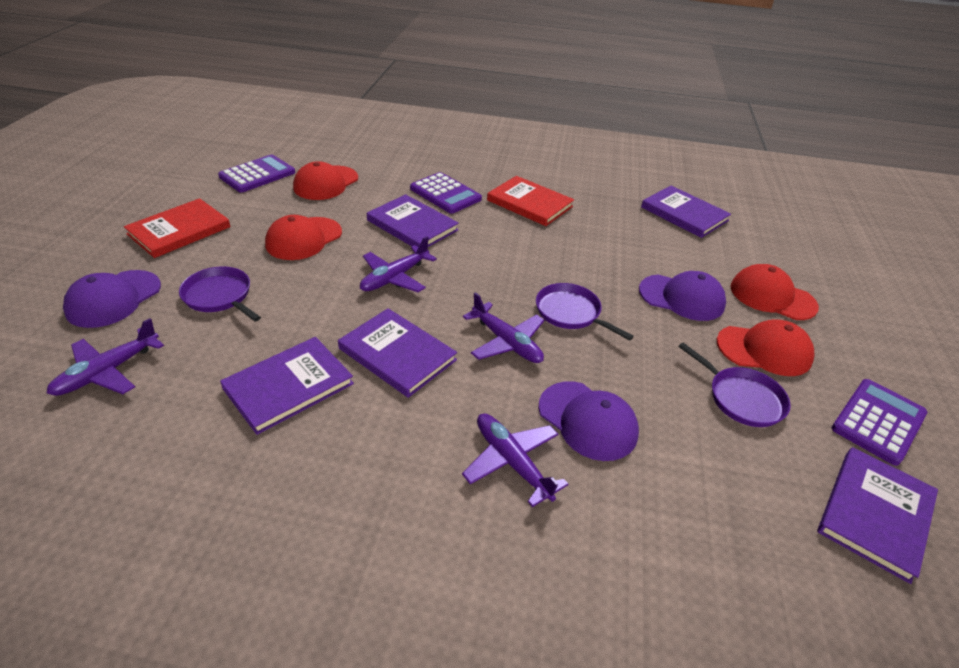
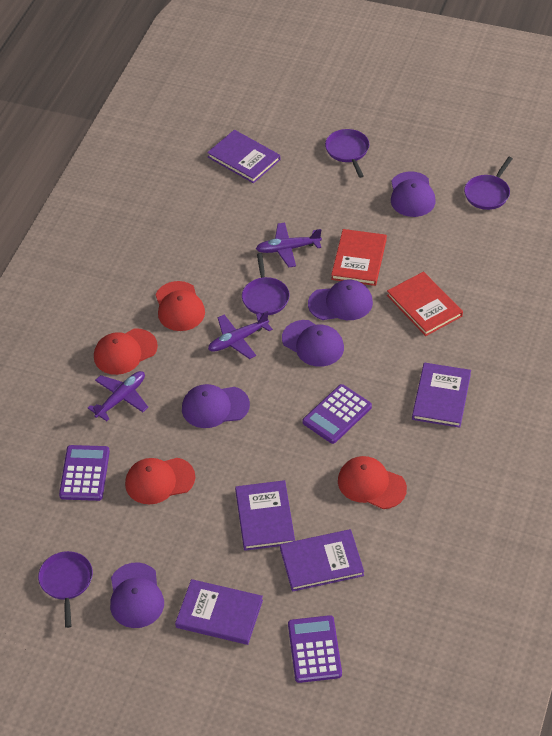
purple cap: [63,270,161,328] [538,381,639,461] [639,271,726,321] = 3 -> [110,562,164,628] [182,384,250,428] [282,320,344,367] [308,280,373,320] [391,171,435,217] = 5
purple pan: [179,266,261,322] [536,283,634,341] [678,342,791,427] = 3 -> [38,551,93,628] [242,253,290,315] [325,129,369,178] [464,157,513,210] = 4
purple plane: [47,318,164,396] [360,236,437,292] [462,414,569,507] [463,292,544,363] = 4 -> [88,371,148,421] [208,311,273,359] [256,223,322,267] = 3

